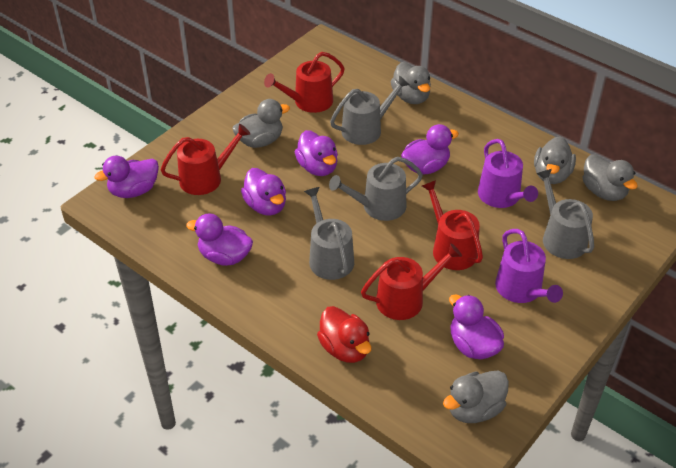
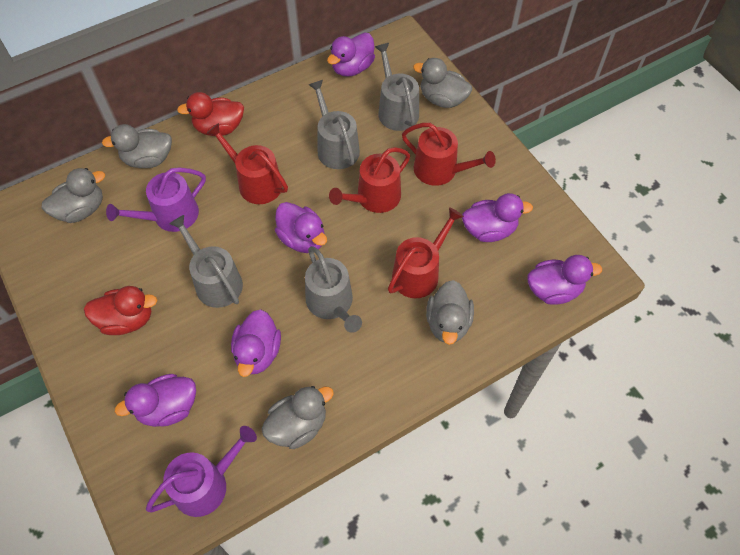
red duck: [317,306,371,363] = 1 -> [84,286,158,335] [177,92,244,136] = 2

